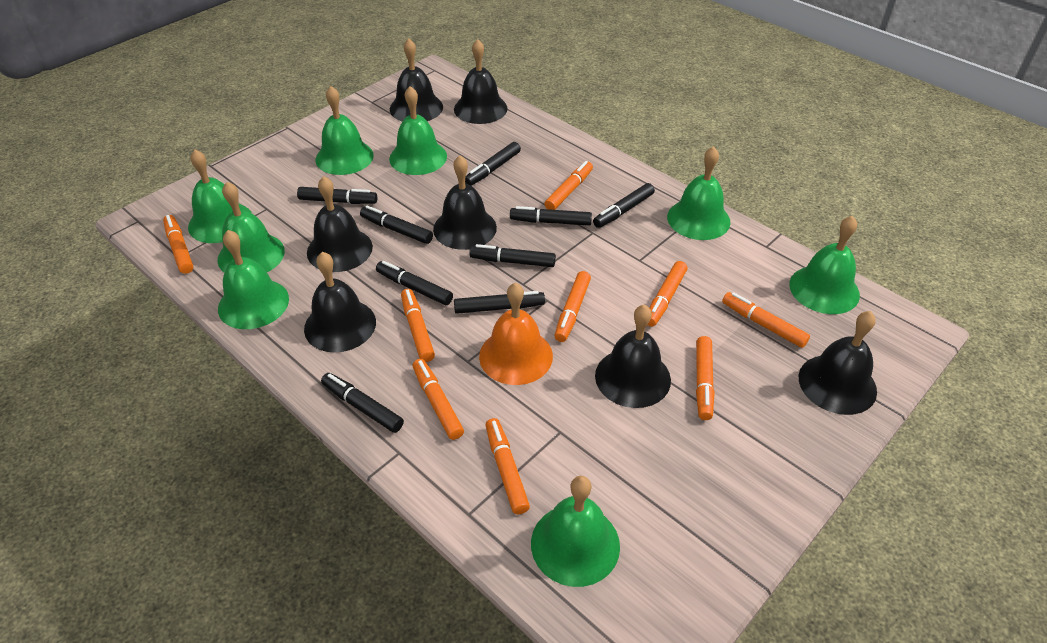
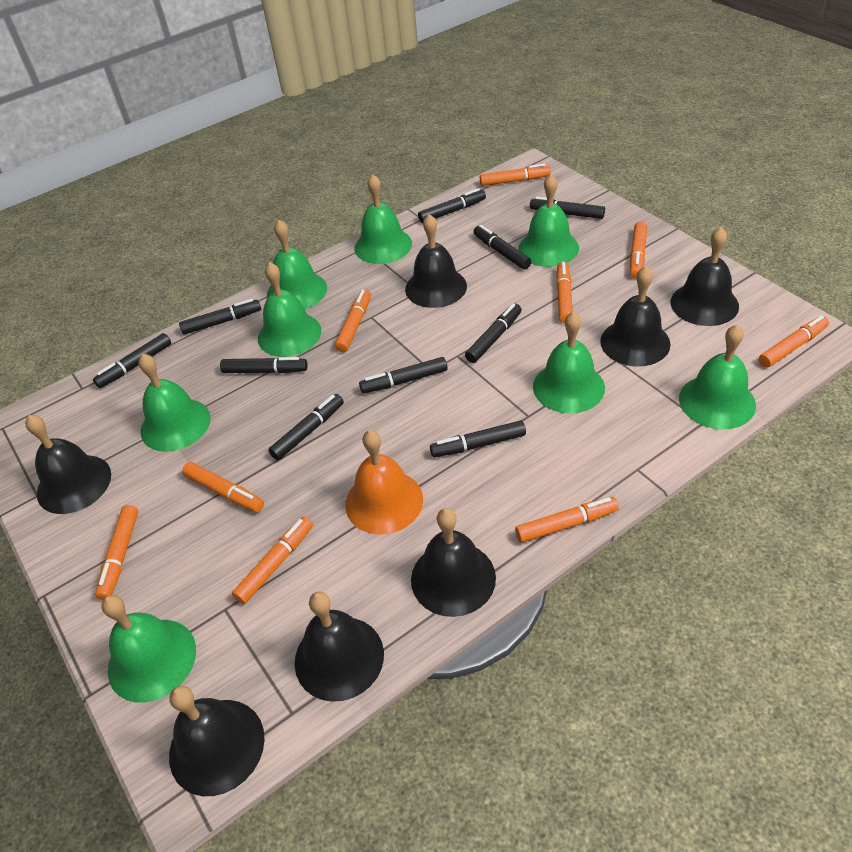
black marker: [297,187,377,204] [321,373,404,433] [360,205,433,244] [376,261,453,305] [454,291,545,314] [465,142,521,186] [469,244,556,267] [510,206,592,226] [593,183,655,228] = 9 -> [93,333,171,388] [179,299,261,335] [220,357,308,373] [268,394,344,460] [359,357,448,393] [418,188,486,223] [430,420,526,457] [465,304,522,363] [474,225,532,270] [530,197,605,219] = 10

